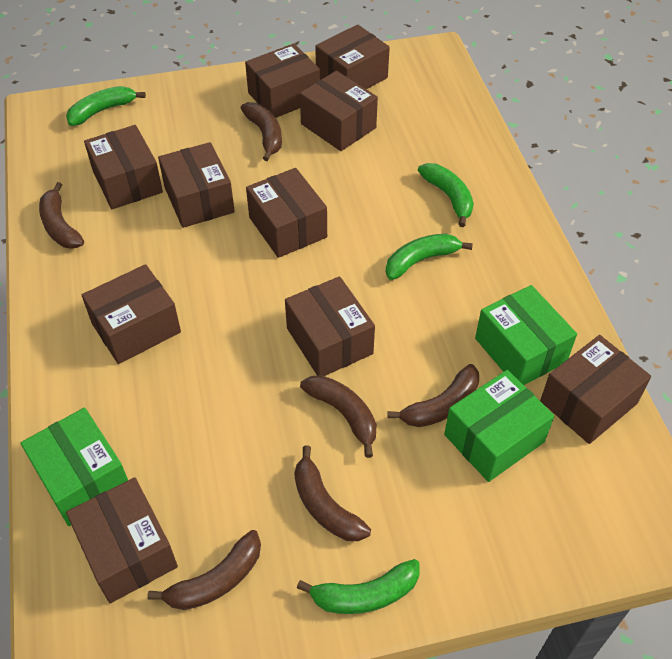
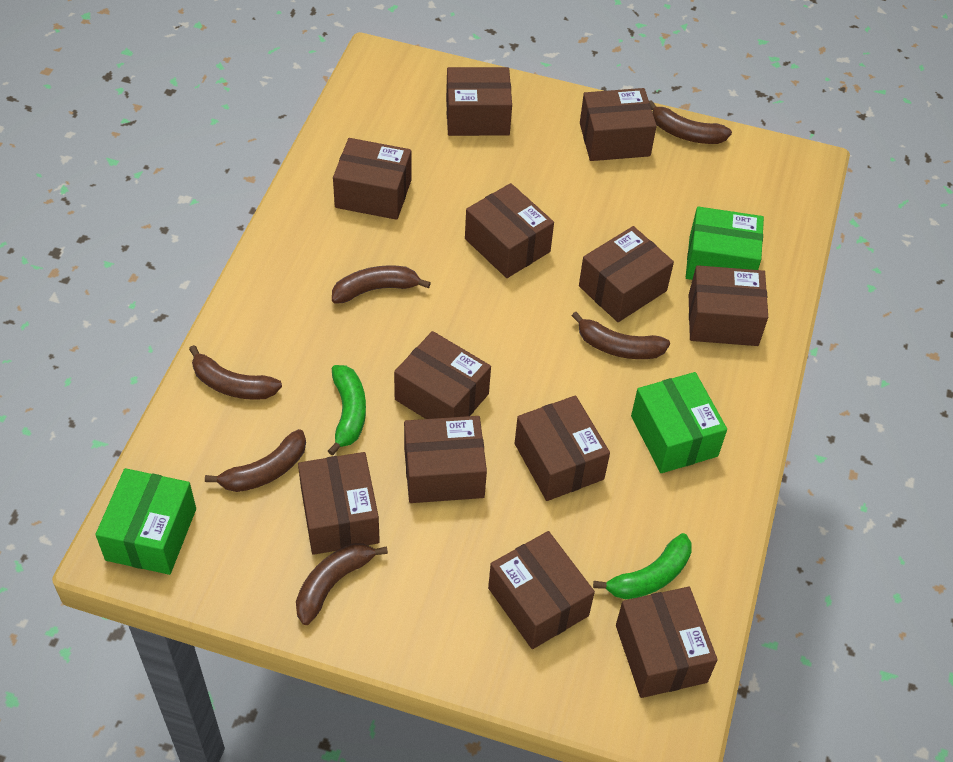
brown box: [66,478,178,603] [82,264,181,364] [84,125,163,209] [158,142,235,228] [245,43,320,118] [246,168,327,258] [285,276,375,376] [300,71,378,151] [315,25,390,89] [540,335,651,444] = 10 -> [298,452,380,555] [333,138,411,220] [394,331,491,419] [404,416,487,503] [446,67,512,136] [465,183,554,278] [488,531,595,649] [515,395,610,501] [579,226,674,322] [580,88,657,161] [616,587,718,698] [689,265,768,346] = 12
green banana: [66,86,146,126] [297,559,420,614] [386,234,473,280] [418,163,474,227] = 4 -> [328,365,366,456] [593,533,692,599] = 2

